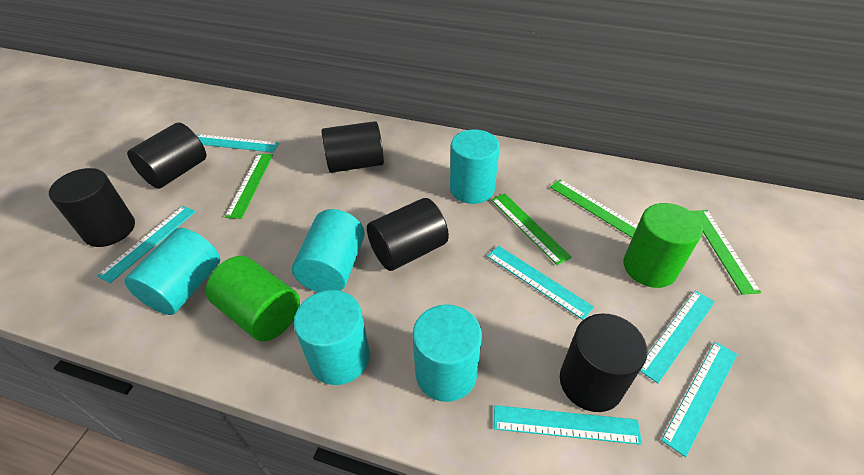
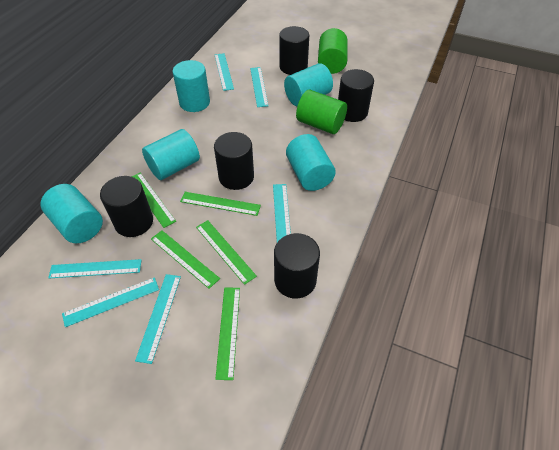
green ruler: [225,154,273,219] [491,193,572,265] [550,179,638,238] [691,210,761,295] = 4 -> [131,173,176,228] [151,230,220,289] [180,192,261,216] [196,220,257,285] [215,288,240,380] = 5

